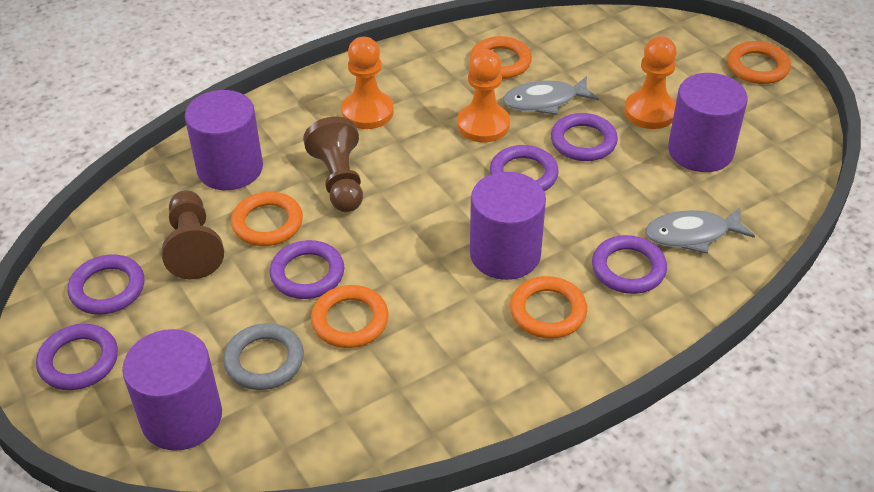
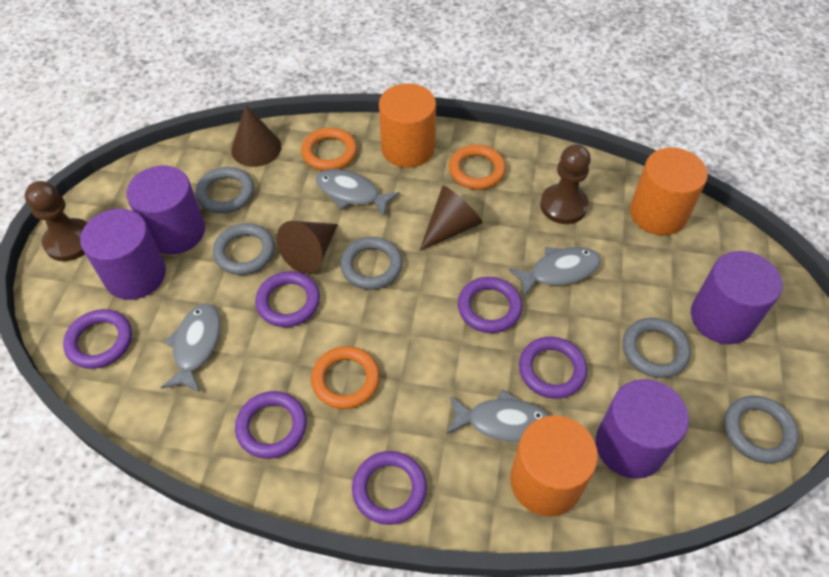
brown cone: none = 0 -> [231,105,281,167] [277,221,338,274] [419,186,483,251] = 3
grey fish: [503,76,599,115] [645,207,755,254] = 2 -> [161,304,220,392] [315,169,400,217] [447,390,549,442] [508,247,601,297] = 4
grey ring: [223,323,304,390] = 1 -> [195,167,254,214] [213,223,275,275] [340,237,403,290] [623,318,691,378] [724,395,799,464] = 5
orange cylinder: none = 0 -> [379,83,436,168] [510,415,598,517] [630,147,708,236] = 3
orange pawn: [342,37,394,129] [457,49,510,143] [624,36,677,129] = 3 -> none = 0
orange ring: [231,192,303,246] [311,285,389,348] [470,36,532,79] [510,276,587,339] [727,41,791,84] = 5 -> [301,128,357,171] [311,346,380,409] [449,145,506,190] = 3

